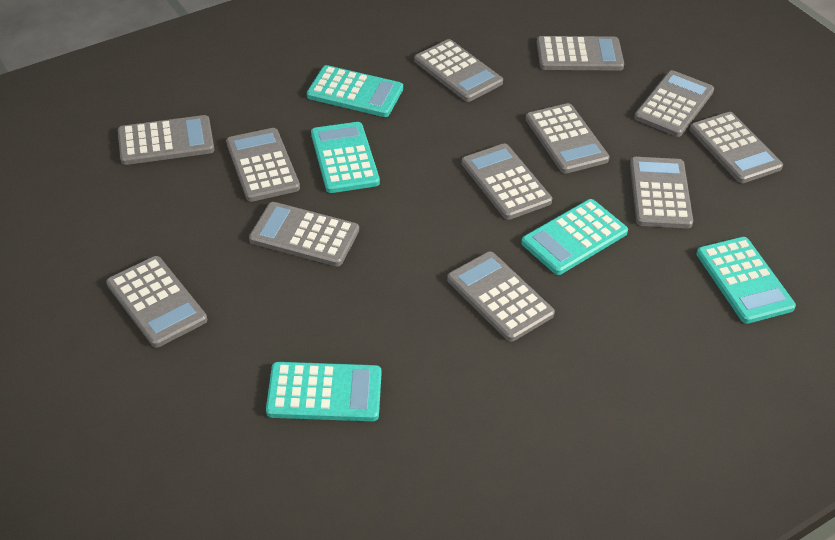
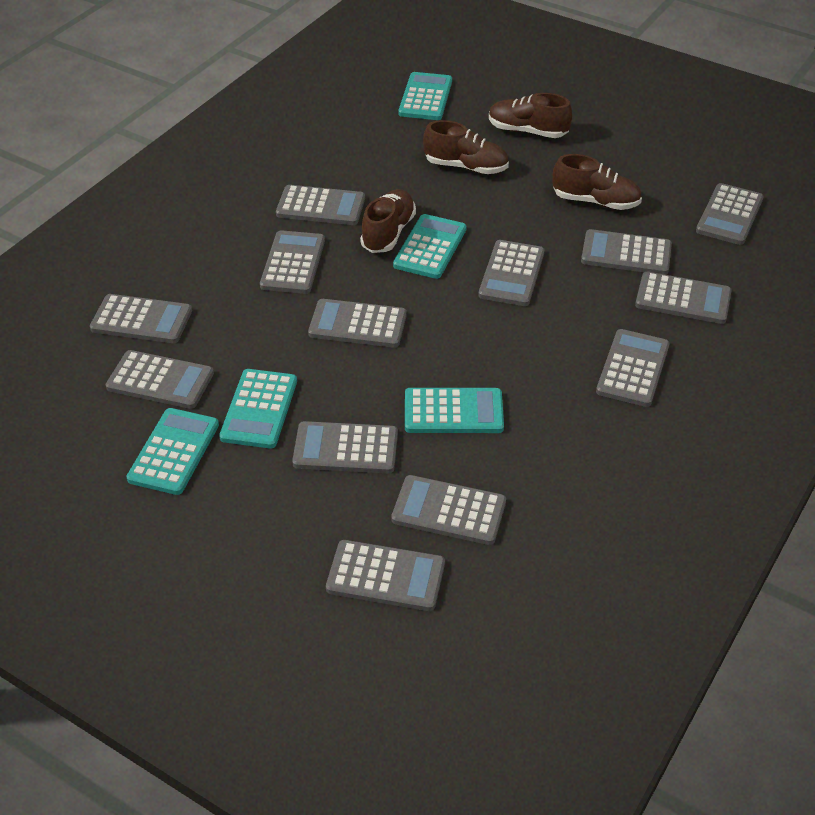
brown shoe: none = 0 -> [360,189,416,253] [423,120,509,174] [489,93,572,138] [553,154,642,210] = 4
grey calculator: [106,256,207,348] [118,115,214,165] [226,128,300,202] [249,202,359,267] [414,39,503,102] [447,251,555,342] [462,143,552,220] [526,103,610,174] [537,36,624,71] [630,157,693,228] [634,70,714,137] [689,112,783,183] = 12 -> [90,294,192,343] [106,350,214,409] [260,230,325,294] [276,185,365,225] [292,421,398,473] [308,299,407,348] [326,540,445,611] [391,475,506,545] [478,240,544,306] [581,229,672,275] [596,329,670,407] [635,272,732,324] [696,183,764,245] = 13

